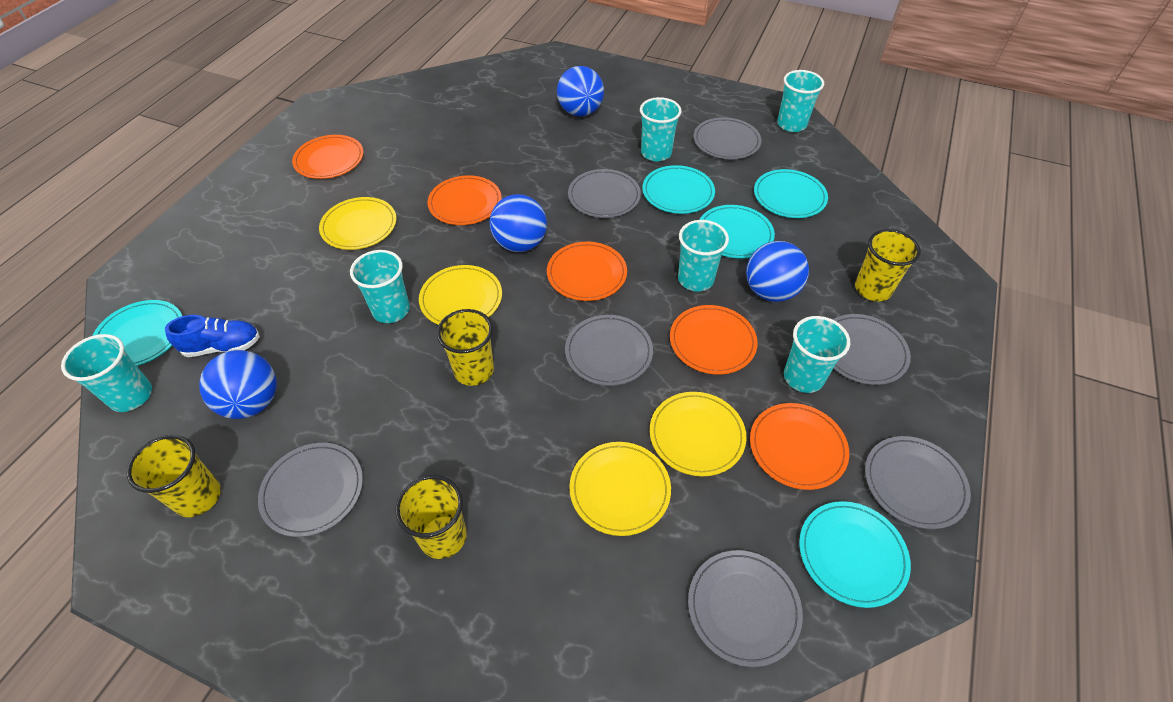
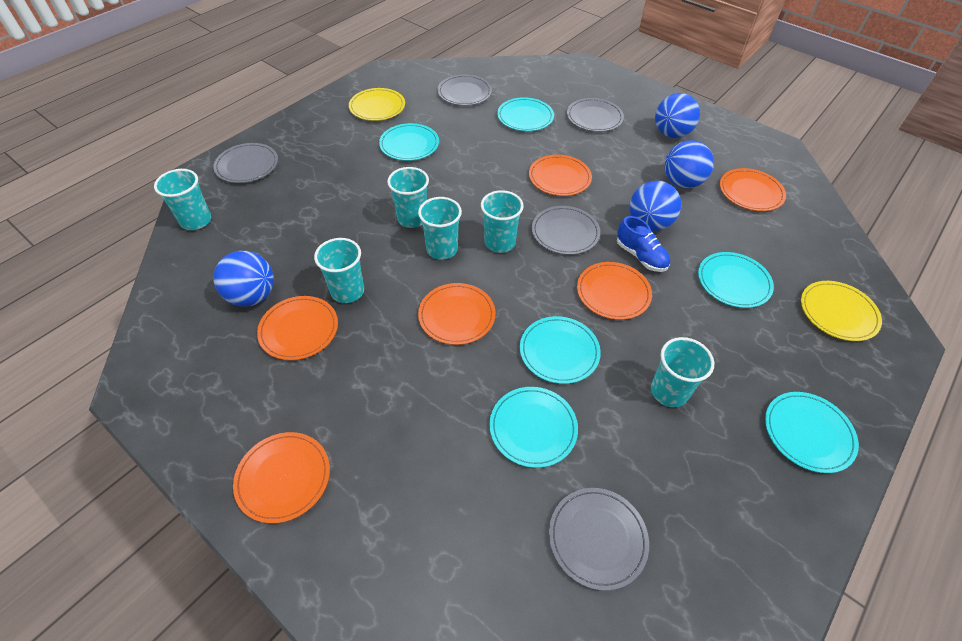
grey plate: [258,443,363,537] [565,315,653,386] [568,169,641,218] [688,550,803,667] [693,117,761,159] [832,314,911,385] [865,436,971,529] = 7 -> [213,143,278,183] [437,74,492,106] [532,206,600,255] [549,488,649,591] [567,98,624,132] = 5
orange plate: [292,135,364,179] [428,175,502,225] [547,242,627,301] [670,305,758,375] [750,403,849,490] = 5 -> [233,432,330,523] [257,296,338,360] [418,283,495,345] [529,155,592,196] [577,262,652,320] [720,168,786,211] = 6
turquoise plate: [92,300,182,366] [642,165,715,214] [699,205,775,259] [754,169,828,218] [799,501,911,608] = 5 -> [379,123,439,161] [489,387,578,468] [497,97,554,131] [520,316,601,384] [698,252,774,308] [765,392,859,473] = 6
yellow cup: [127,435,221,517] [395,475,467,559] [437,309,494,386] [855,229,921,301] = 4 -> none = 0
yellow plate: [319,197,396,250] [419,265,502,325] [569,442,671,536] [650,392,747,476] = 4 -> [349,88,405,121] [801,281,882,341] = 2

